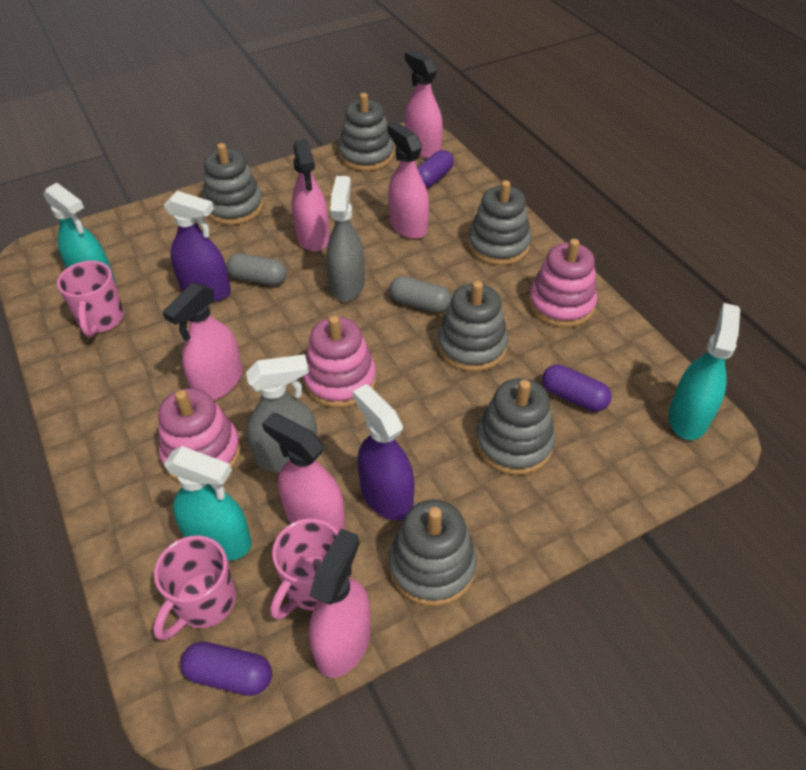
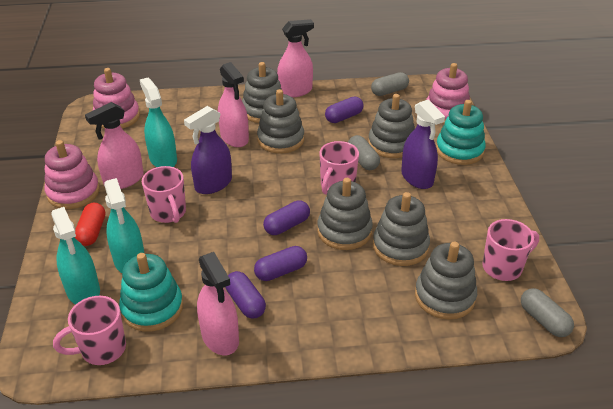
grey capsule: [226,253,287,286] [389,276,451,313] = 2 -> [348,135,380,170] [371,72,409,96] [521,288,574,337] = 3
grey spray bottle: [246,354,318,472] [326,176,365,301] = 2 -> none = 0
pink mug: [57,261,124,337] [153,536,236,640] [270,519,338,620] = 3 -> [53,296,126,365] [142,166,186,223] [319,141,359,195] [482,219,539,281] = 4
pink spray bottle: [163,283,243,400] [262,413,345,532] [292,139,330,252] [309,529,371,678] [387,122,429,239] [405,50,443,159] = 6 -> [85,102,144,189] [197,252,239,355] [218,62,249,147] [277,19,314,98] = 4
purple capsule: [181,642,272,696] [417,150,454,188] [542,364,612,412] = 3 -> [225,271,266,319] [254,246,307,281] [263,200,310,235] [325,97,364,123] = 4
red capsule: none = 0 -> [75,203,105,246] = 1
turquoise stacking toy: none = 0 -> [119,253,183,332] [436,100,486,165] = 2

